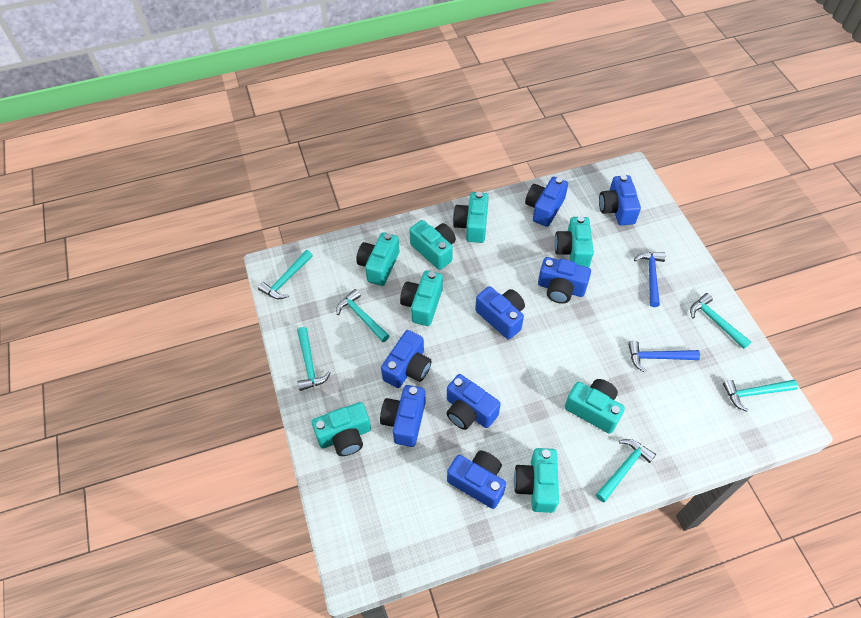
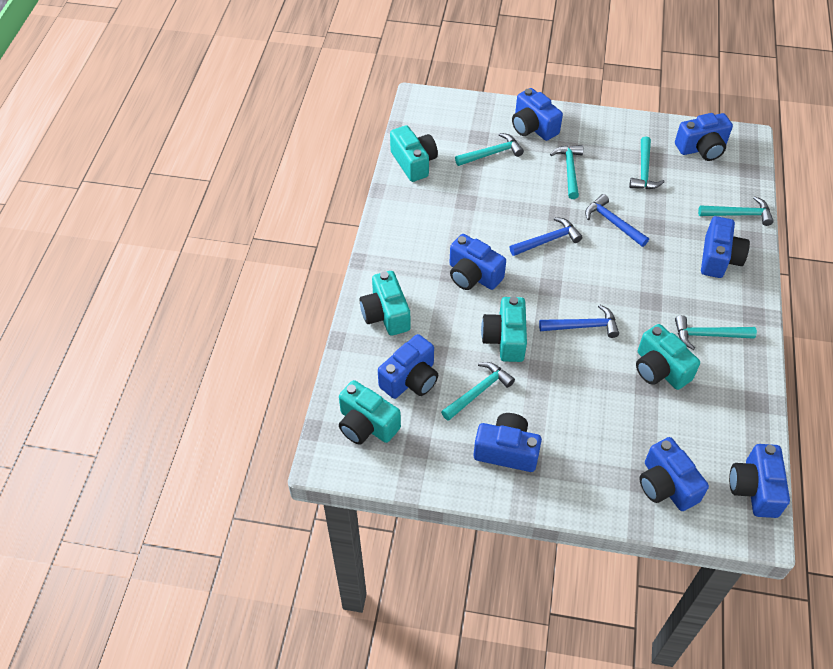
blue hammer: [628,341,700,372] [634,252,666,307] = 2 -> [510,217,582,256] [539,305,619,338] [585,194,649,247] = 3
turquoise camera: [312,402,371,456] [356,232,400,286] [400,270,443,326] [409,220,456,270] [453,192,489,243] [514,448,559,513] [554,216,594,268] [565,379,625,434] = 8 -> [339,380,401,445] [360,271,410,336] [390,125,438,182] [481,296,527,362] [636,324,700,390] = 5

